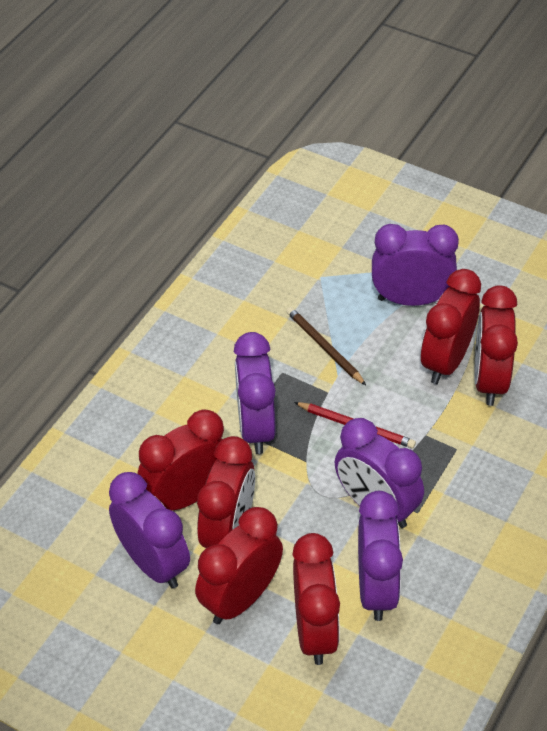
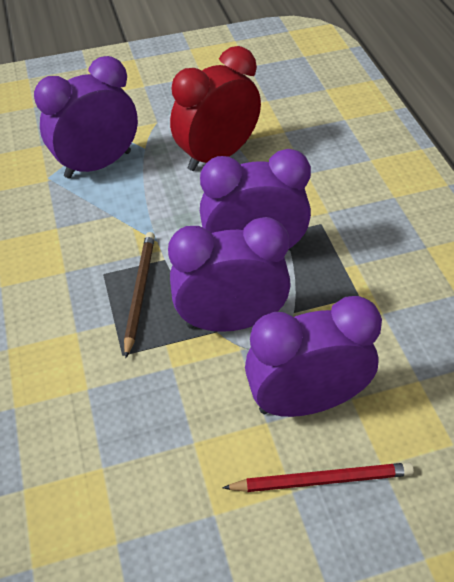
purple clock: [109,472,190,589] [234,332,276,454] [335,418,424,528] [358,491,403,621] [372,224,459,306] = 5 -> [34,56,138,179] [168,217,291,332] [200,149,311,251] [245,296,382,417] = 4
red clock: [138,409,224,511] [195,507,283,624] [197,436,255,548] [292,533,340,665] [421,269,481,384] [474,285,518,406] = 6 -> [170,46,261,171] = 1

